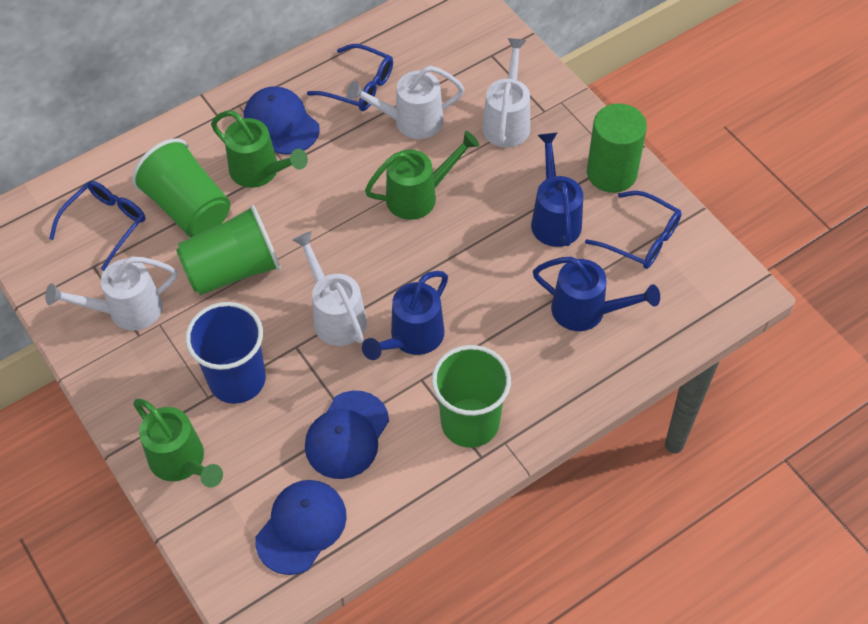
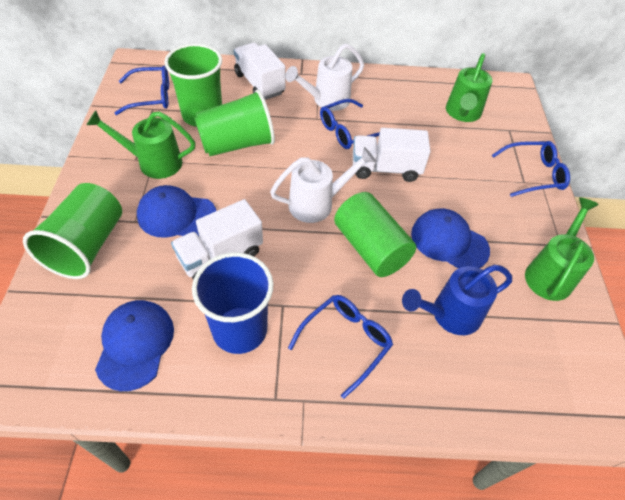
blue glasses: [49,181,146,271] [307,44,393,111] [585,191,682,269] = 3 -> [114,66,169,115] [288,295,393,399] [320,99,380,149] [492,141,570,197] = 4
blue watering can: [362,271,448,360] [531,133,583,247] [533,257,660,331] = 3 -> [402,265,512,335] = 1
white truck: none = 0 -> [171,199,263,280] [234,43,285,100] [353,128,431,182] = 3
white watering can: [45,257,177,331] [293,231,367,346] [347,66,464,139] [482,38,530,147] = 4 -> [270,147,376,223] [285,43,364,111] = 2

